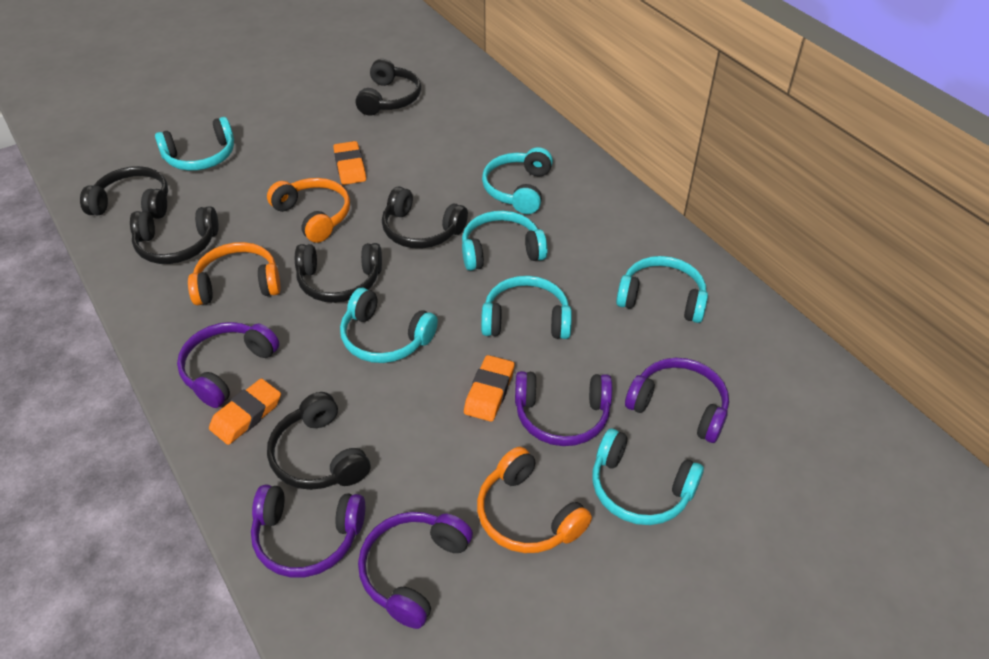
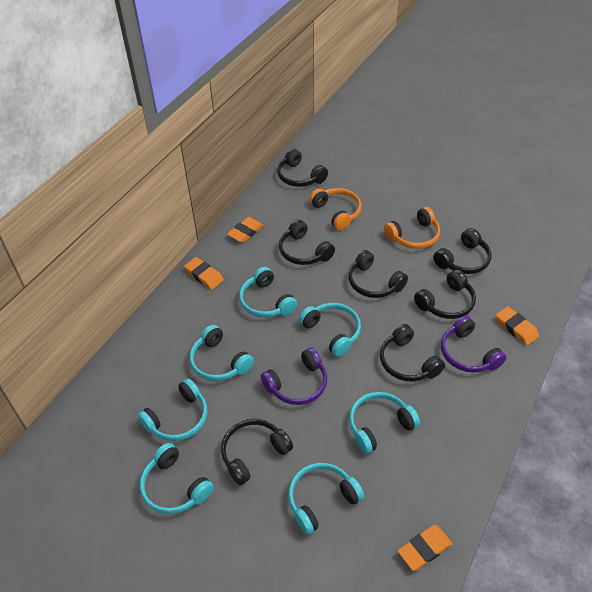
black headphones: [80,166,168,219] [130,206,219,264] [267,392,370,490] [295,243,382,303] [356,59,421,116] [382,186,468,249] = 6 -> [221,419,293,486] [277,149,328,187] [279,220,335,265] [348,250,408,298] [380,324,445,382] [414,269,476,319] [433,228,492,274] = 7
orange eraser: [209,378,281,445] [333,141,366,185] [464,355,515,422] = 3 -> [184,257,224,290] [227,217,264,243] [398,525,452,571] [496,306,539,345] = 4
orange headphones: [188,242,281,305] [267,178,350,243] [477,447,592,553] = 3 -> [309,188,362,230] [384,207,440,249] = 2
purple headphones: [177,322,279,408] [251,484,365,578] [358,512,473,629] [515,371,612,446] [625,358,729,443] = 5 -> [261,347,327,405] [441,316,507,373] = 2

